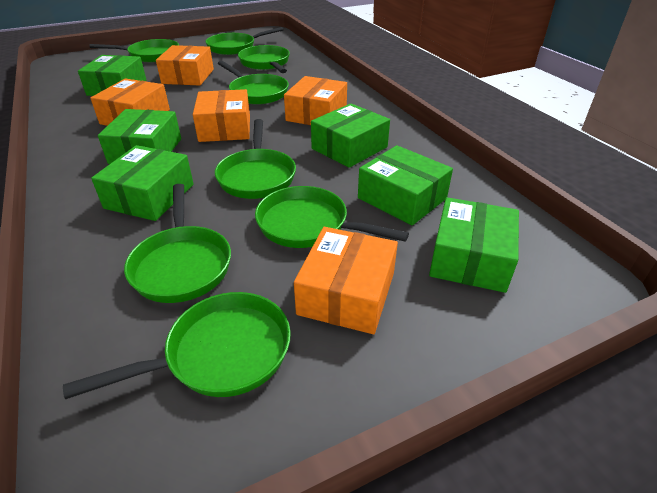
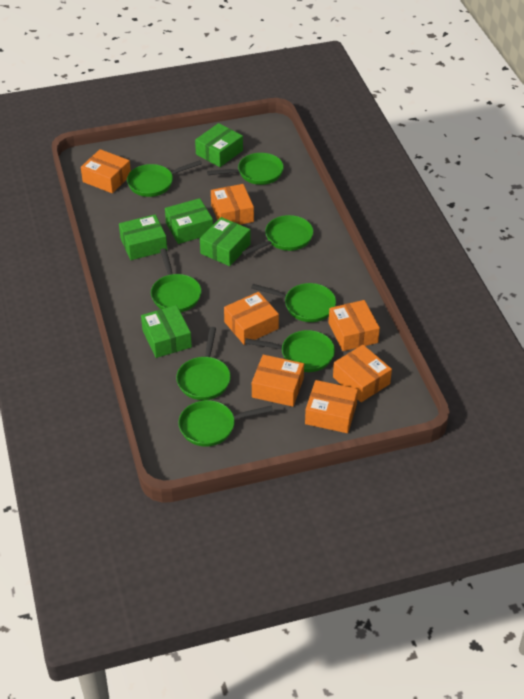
green box: [78,55,146,96] [91,145,194,221] [98,109,181,164] [311,103,390,168] [358,145,453,225] [429,197,519,293] = 6 -> [119,214,167,260] [141,305,192,358] [165,198,213,244] [195,123,243,167] [200,217,251,266] = 5
orange box: [90,78,170,126] [156,45,214,86] [193,89,250,142] [284,76,347,125] [294,227,398,334] = 5 -> [81,149,131,193] [211,184,254,225] [224,292,279,345] [252,355,304,407] [305,380,358,433] [329,300,380,351] [333,345,392,402] = 7

